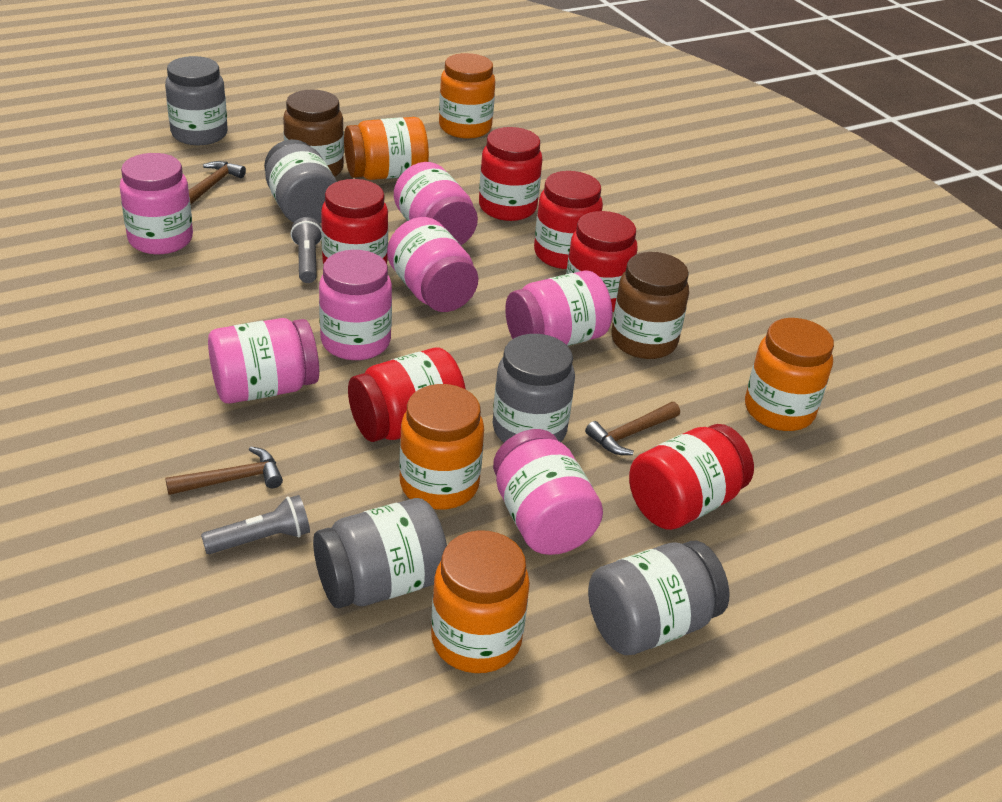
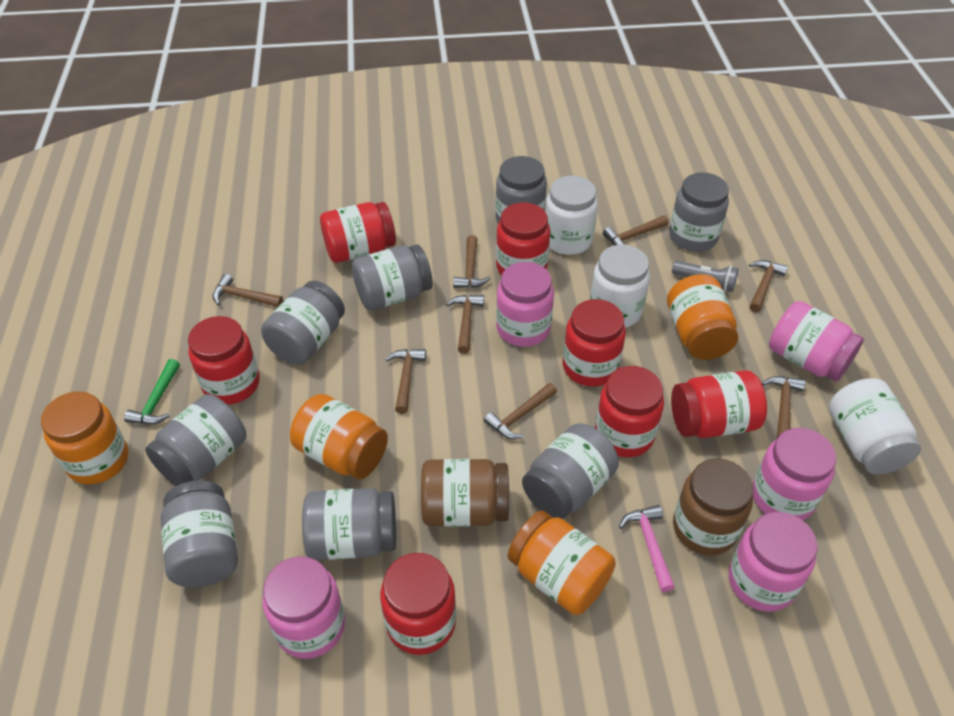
brown hammer: [165,446,283,495] [189,161,246,204] [585,402,680,455] = 3 -> [212,274,283,307] [386,349,426,414] [446,295,484,354] [453,235,491,288] [484,383,557,439] [603,215,669,245] [749,260,788,313] [762,376,805,438] = 8
green hammer: none = 0 -> [124,359,180,424] = 1
grey flashlight: [201,495,310,554] [290,217,321,283] = 2 -> [672,261,739,292] = 1
grey jar: [165,56,227,145] [264,139,337,223] [313,498,447,608] [493,334,575,443] [588,541,730,655] = 5 -> [145,394,246,486] [160,480,238,588] [261,281,345,365] [302,488,396,560] [352,244,433,310] [495,156,547,224] [522,423,619,519] [669,173,729,252] = 8
orange jar: [344,117,429,180] [399,384,484,510] [431,531,530,673] [439,53,495,139] [745,318,834,431] = 5 -> [41,391,128,485] [290,394,388,479] [508,510,616,615] [667,274,738,360] = 4
pink hammer: none = 0 -> [619,505,675,592] = 1
pink jar: [120,153,193,254] [208,318,319,404] [319,250,392,360] [387,217,478,312] [394,162,478,245] [493,429,603,555] [505,270,612,346] = 7 -> [263,557,345,659] [496,262,554,347] [729,512,818,612] [753,428,836,520] [769,301,864,382] = 5
red jar: [321,179,388,264] [348,348,466,442] [479,127,542,221] [534,171,603,269] [566,211,637,312] [629,424,754,530] = 6 -> [188,316,260,405] [320,202,396,263] [380,553,456,655] [496,202,550,276] [563,299,626,387] [595,366,664,457] [671,370,767,438] = 7
white jar: none = 0 -> [545,176,598,255] [590,245,650,328] [829,378,921,474] = 3

